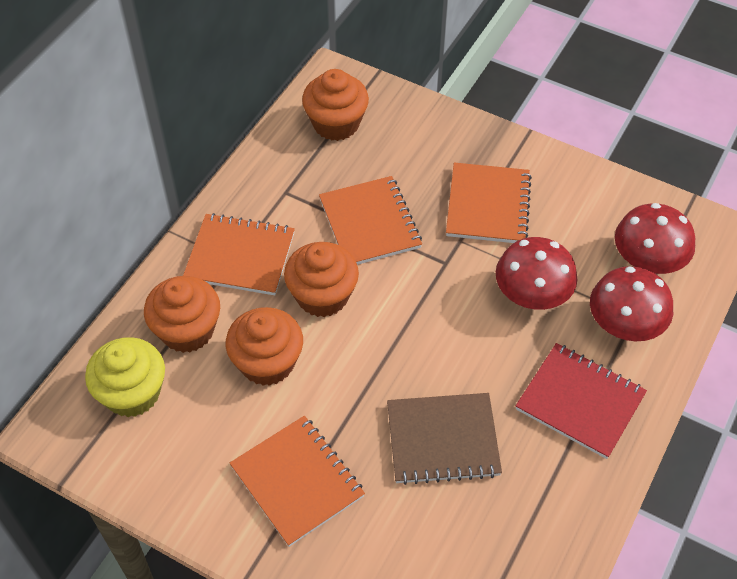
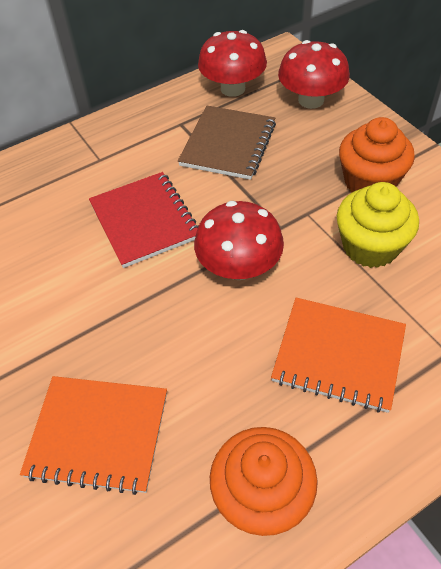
orange cupcake: [144,276,220,353] [226,307,303,386] [284,242,359,317] [302,69,369,141] = 4 -> [210,427,318,536] [339,117,415,193] = 2
orange notebook: [183,213,295,295] [230,416,365,547] [319,176,422,265] [446,163,532,243] = 4 -> [20,376,167,495] [271,298,406,413] = 2

